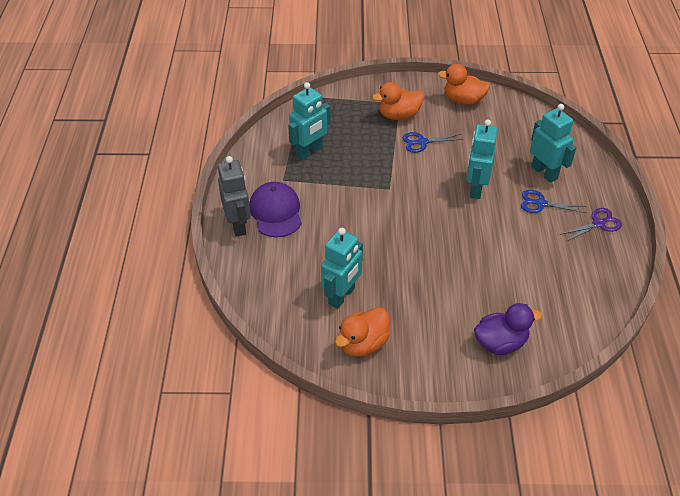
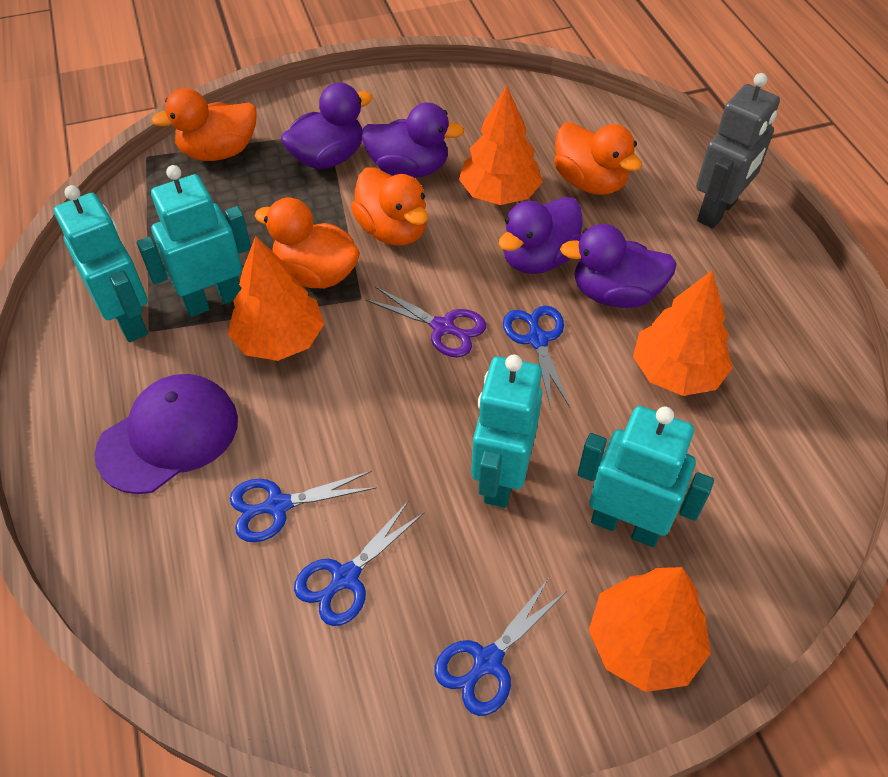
blue scissors: [403,132,464,153] [521,190,586,213] = 2 -> [230,471,377,542] [294,500,424,626] [434,578,567,716] [503,306,570,408] = 4
orange duck: [335,307,390,357] [372,82,424,120] [438,64,490,105] = 3 -> [151,88,257,161] [255,198,360,289] [351,167,428,246] [554,122,642,195] = 4
orange tree: none = 0 -> [228,236,324,361] [459,86,543,205] [589,567,711,692] [633,270,733,396] = 4
purple duck: [474,303,542,355] = 1 -> [281,82,372,169] [361,103,464,178] [499,197,583,274] [560,224,677,308] = 4

